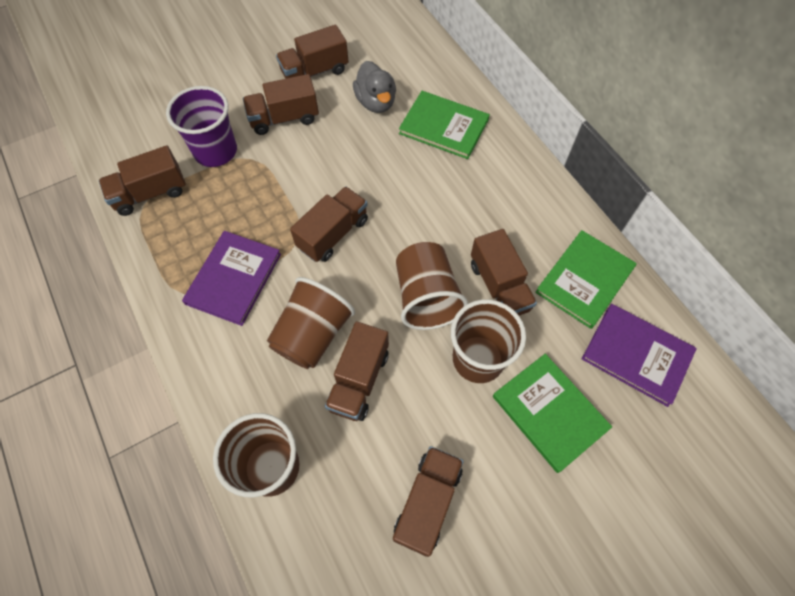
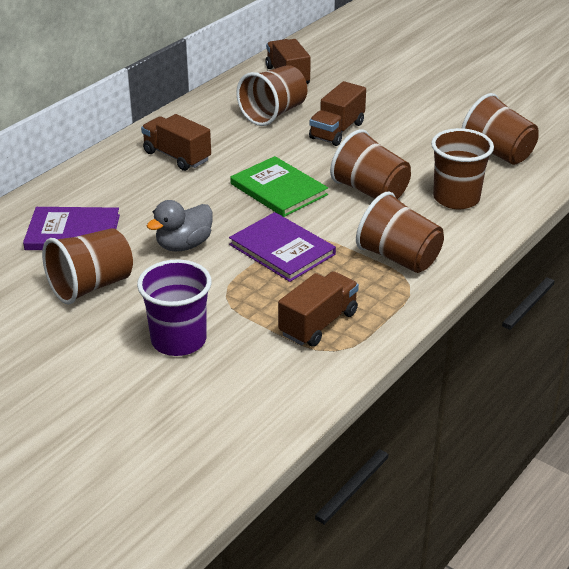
brown cup: [213,413,299,497] [267,277,355,369] [396,242,468,330] [451,299,526,383] = 4 -> [42,228,133,304] [236,65,307,126] [330,129,411,199] [356,192,444,273] [431,128,494,209] [462,93,539,165] = 6
brown truck: [99,145,186,216] [243,74,319,135] [276,25,349,79] [290,186,368,262] [325,321,389,421] [393,446,464,557] [471,229,537,316] = 7 -> [141,114,211,171] [265,39,311,84] [278,271,359,347] [309,81,366,146] = 4
green book: [399,91,490,159] [493,354,612,473] [535,230,637,329] = 3 -> [230,156,328,217] = 1

